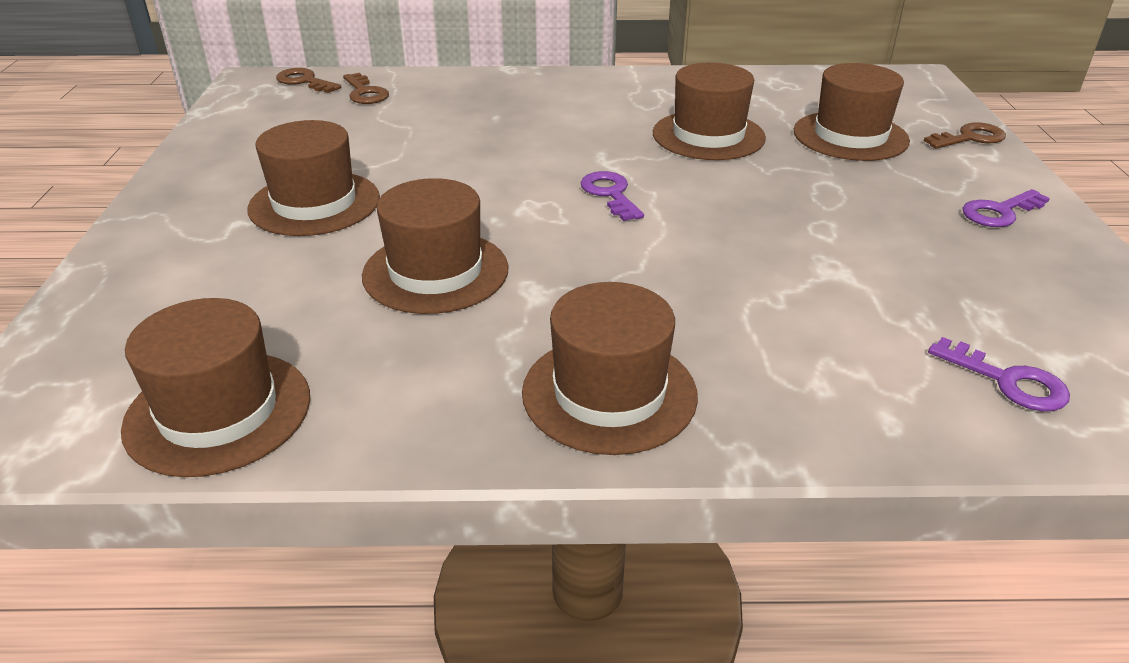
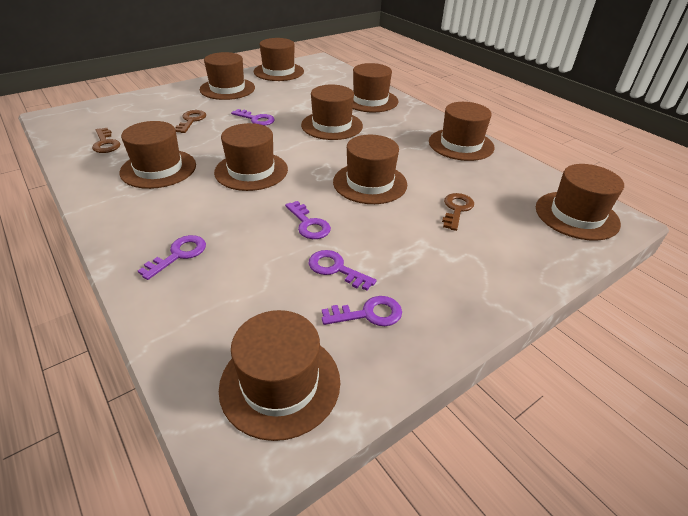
brown hat: [121,298,310,477] [248,120,380,236] [362,178,509,314] [522,282,698,455] [653,62,766,160] [794,63,910,161] = 6 -> [120,121,196,189] [200,52,255,100] [214,123,288,191] [219,310,340,441] [254,38,304,81] [301,84,363,140] [333,135,407,204] [353,63,398,112] [429,102,494,161] [536,164,624,241] = 10
purple key: [580,171,644,221] [928,337,1070,411] [962,189,1050,227] = 3 -> [138,235,206,280] [231,109,275,126] [285,201,331,239] [308,250,377,291] [322,296,402,326] = 5

